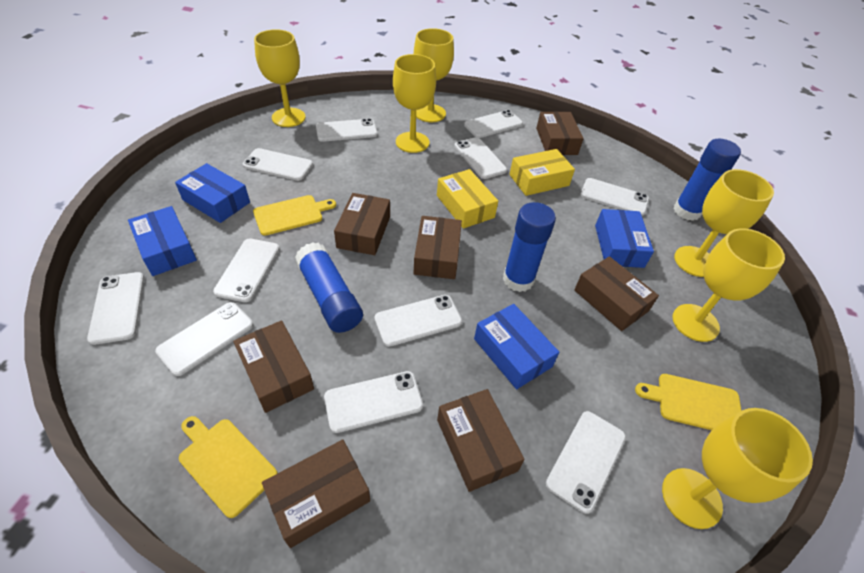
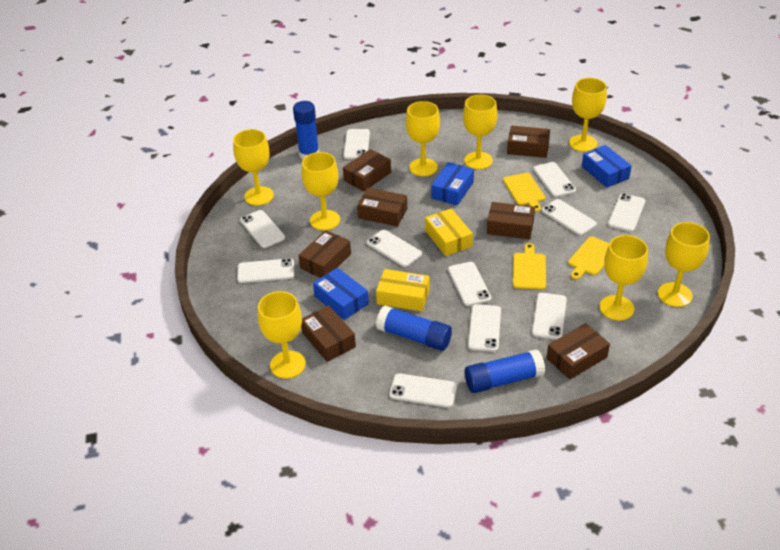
blue box: [128,206,197,276] [175,163,250,223] [474,304,559,389] [595,209,654,268] = 4 -> [313,268,369,320] [431,162,474,206] [582,145,632,188] = 3
yellow goblet: [254,29,306,127] [393,54,436,153] [414,28,454,122] [662,408,813,529] [672,228,785,342] [674,169,774,277] = 6 -> [233,129,274,206] [258,291,306,379] [301,152,340,230] [406,101,440,176] [463,95,498,169] [569,78,607,152] [599,235,648,321] [658,222,710,307] = 8

